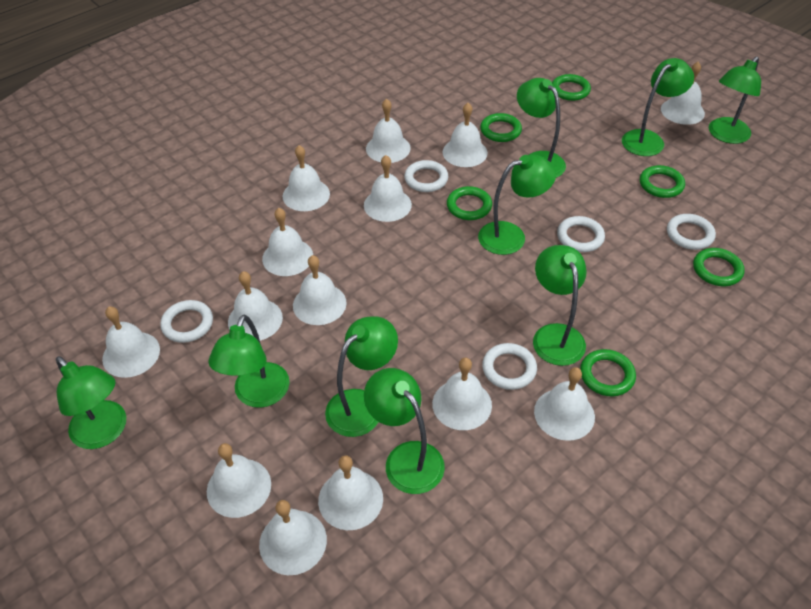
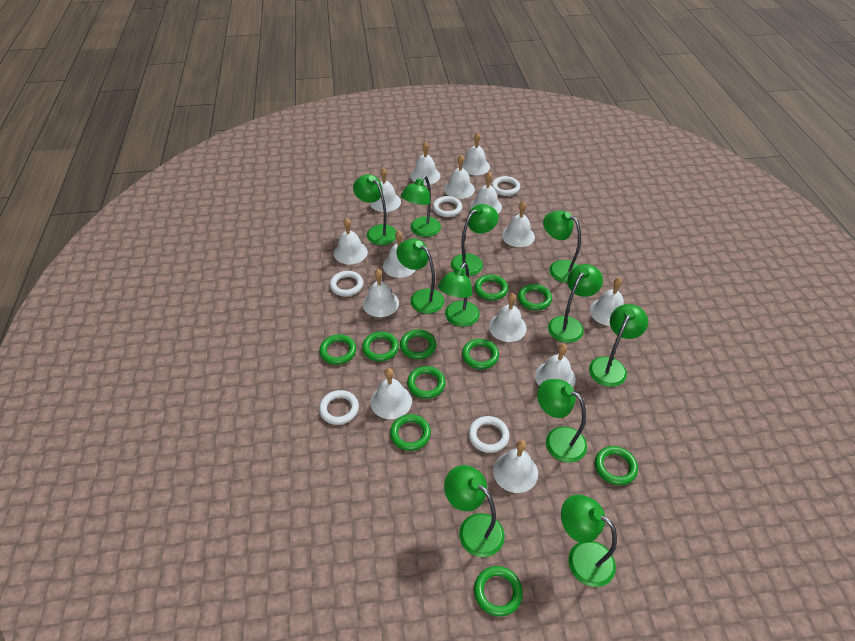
green lamp: [56,356,126,449] [208,314,290,408] [325,316,398,437] [364,368,445,494] [478,155,556,255] [517,78,566,178] [533,245,587,366] [622,58,694,156] [709,56,761,144] = 9 -> [353,174,397,245] [397,239,444,314] [401,176,441,237] [438,263,480,327] [444,465,504,557] [451,204,498,276] [537,379,587,463] [543,210,581,283] [548,264,603,343] [561,494,617,587] [589,304,648,387] = 11
green ring: [447,186,492,220] [480,113,522,142] [552,74,591,101] [580,349,636,396] [640,165,685,198] [693,248,745,286] = 6 -> [319,334,356,365] [362,331,399,362] [390,414,431,451] [400,329,436,359] [407,366,446,399] [462,339,499,369] [474,275,508,301] [474,566,523,616] [518,284,552,310] [595,446,638,485] = 10

